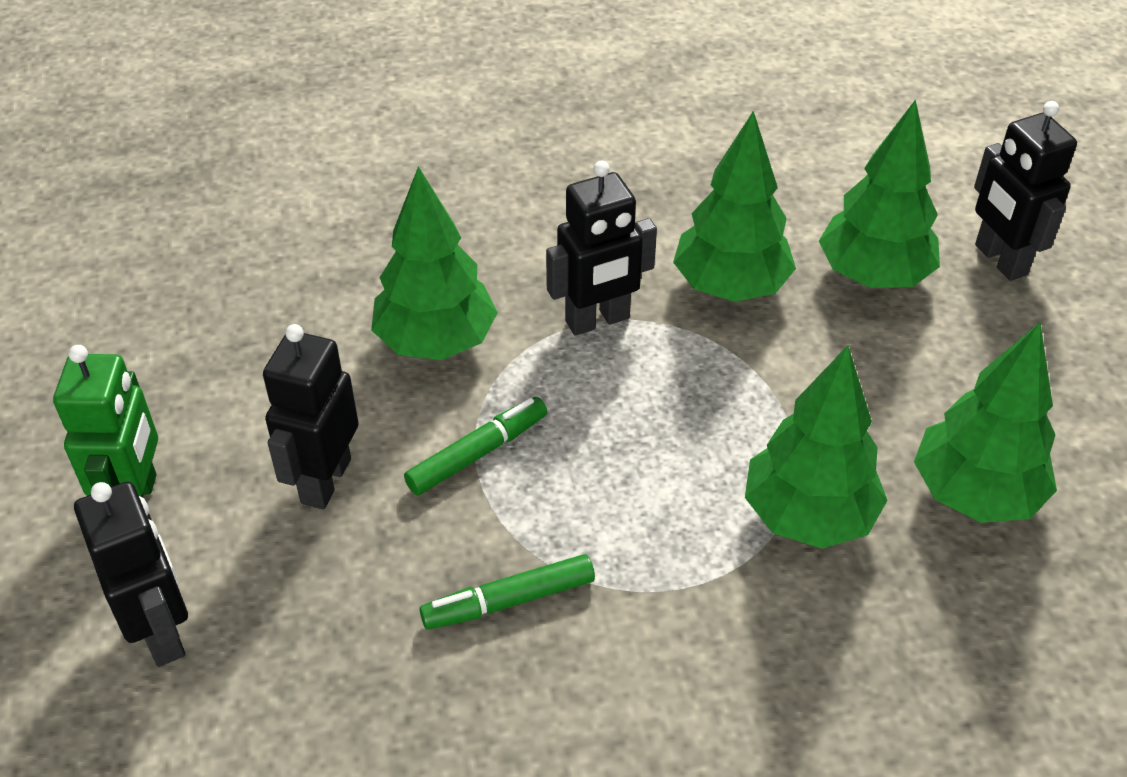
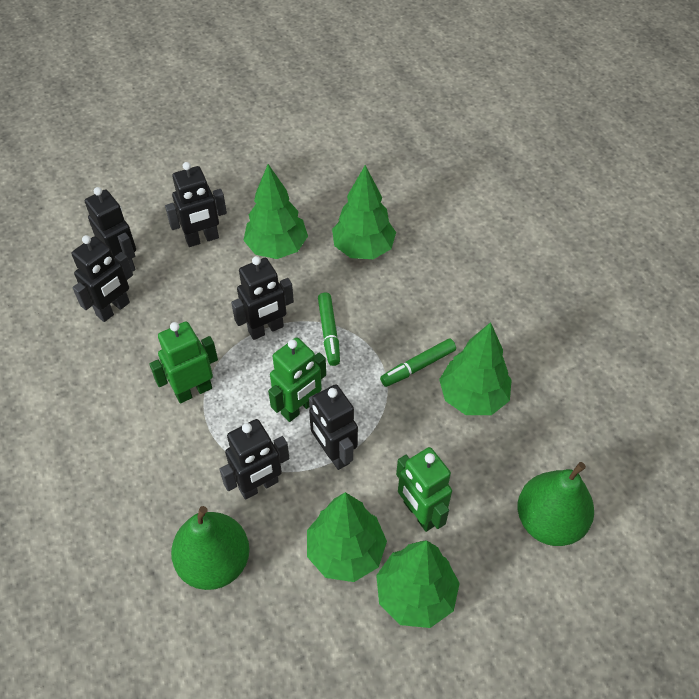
black robot: [74,481,188,667] [263,324,359,509] [546,161,657,336] [974,101,1077,281] = 4 -> [71,235,133,322] [85,187,136,272] [165,162,227,247] [219,419,289,500] [231,256,294,340] [309,384,358,470] = 6
green pear: none = 0 -> [171,506,250,590] [518,462,594,546] = 2
green robot: [53,345,158,497] = 1 -> [149,321,218,404] [268,338,326,422] [396,447,452,532] = 3

